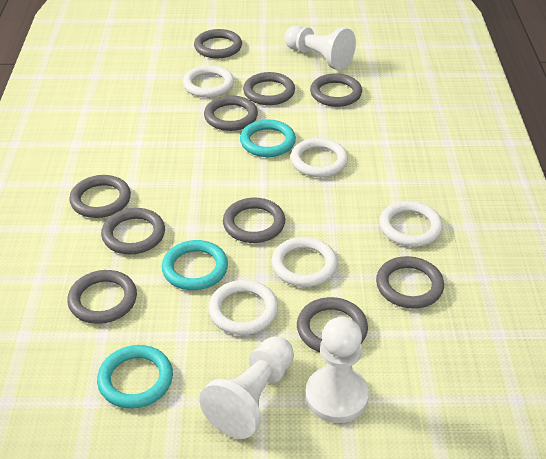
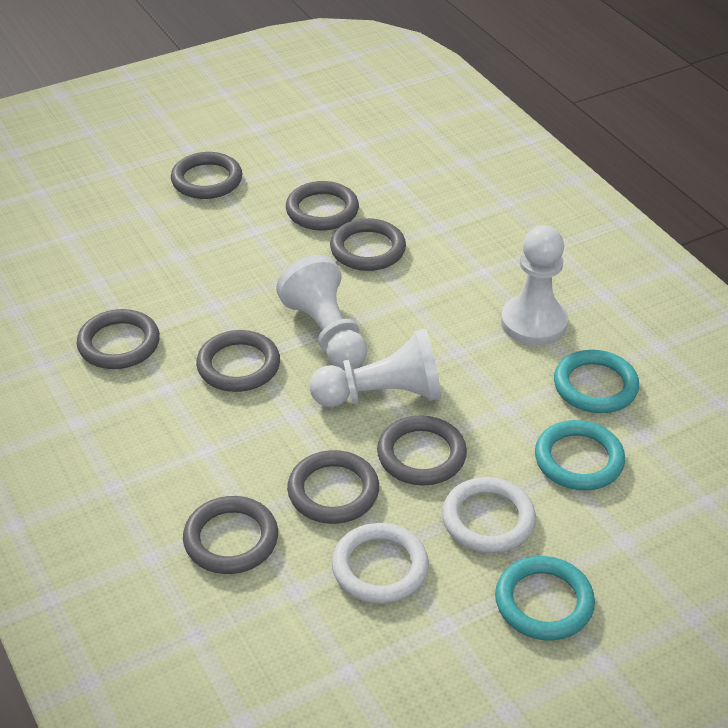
grey ring: [67,270,137,324] [69,175,131,218] [101,208,165,254] [194,29,242,58] [204,96,258,131] [223,198,285,243] [243,72,295,105] [297,297,368,352] [310,73,362,107] [376,256,444,309] = 10 -> [77,309,160,369] [171,152,242,199] [183,496,278,574] [196,330,280,392] [286,181,359,231] [287,450,379,524] [330,218,406,271] [377,415,467,486] = 8
white ring: [183,65,234,98] [208,280,278,335] [272,237,337,287] [291,138,348,177] [379,201,443,247] = 5 -> [332,523,429,604] [442,477,536,553] = 2

